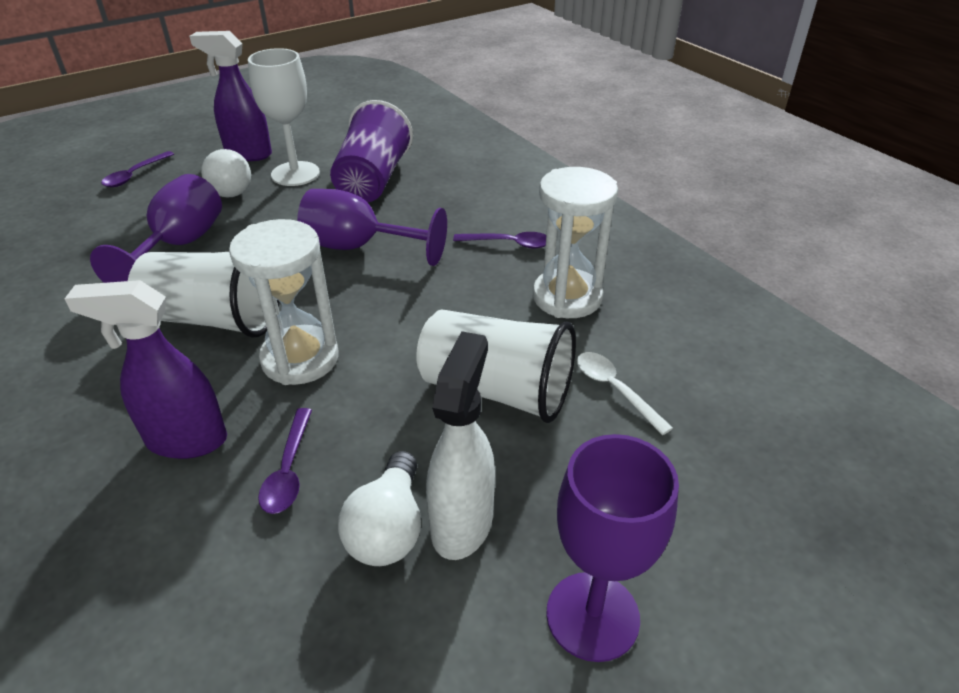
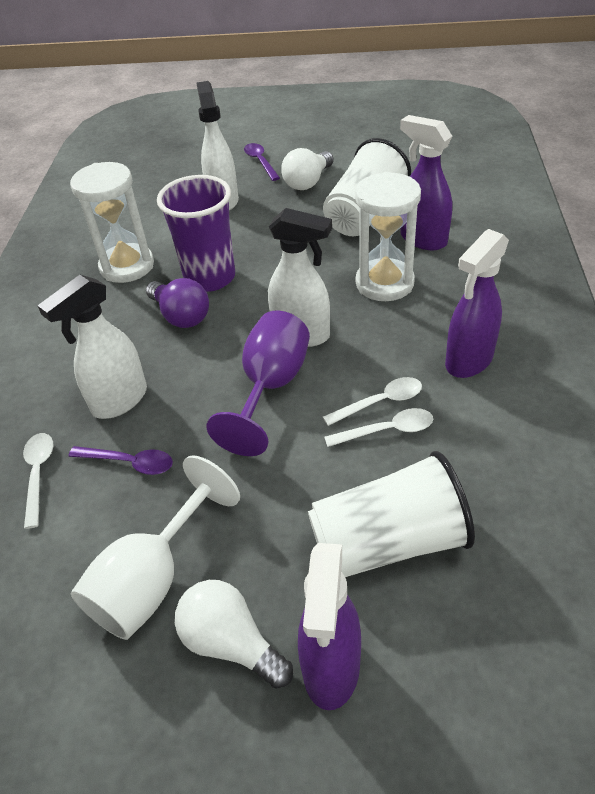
purple goblet: [90,174,222,283] [297,189,447,266] [546,434,679,662] = 3 -> [206,311,310,456] = 1
purple light bulb: none = 0 -> [146,278,209,328] = 1
purple spoon: [101,151,174,187] [258,408,312,514] [453,232,546,249] = 3 -> [69,446,173,475] [244,143,280,181] = 2
purple spray bottle: [64,280,227,459] [189,31,272,161] = 2 -> [298,543,361,710] [400,115,452,250] [445,229,509,378] = 3
white spoon: [577,352,673,435] = 1 -> [23,433,54,529] [323,377,422,426] [324,408,433,447] = 3
white spray bottle: [426,331,495,560] = 1 -> [37,275,147,419] [197,81,239,210] [268,208,332,347] = 3

